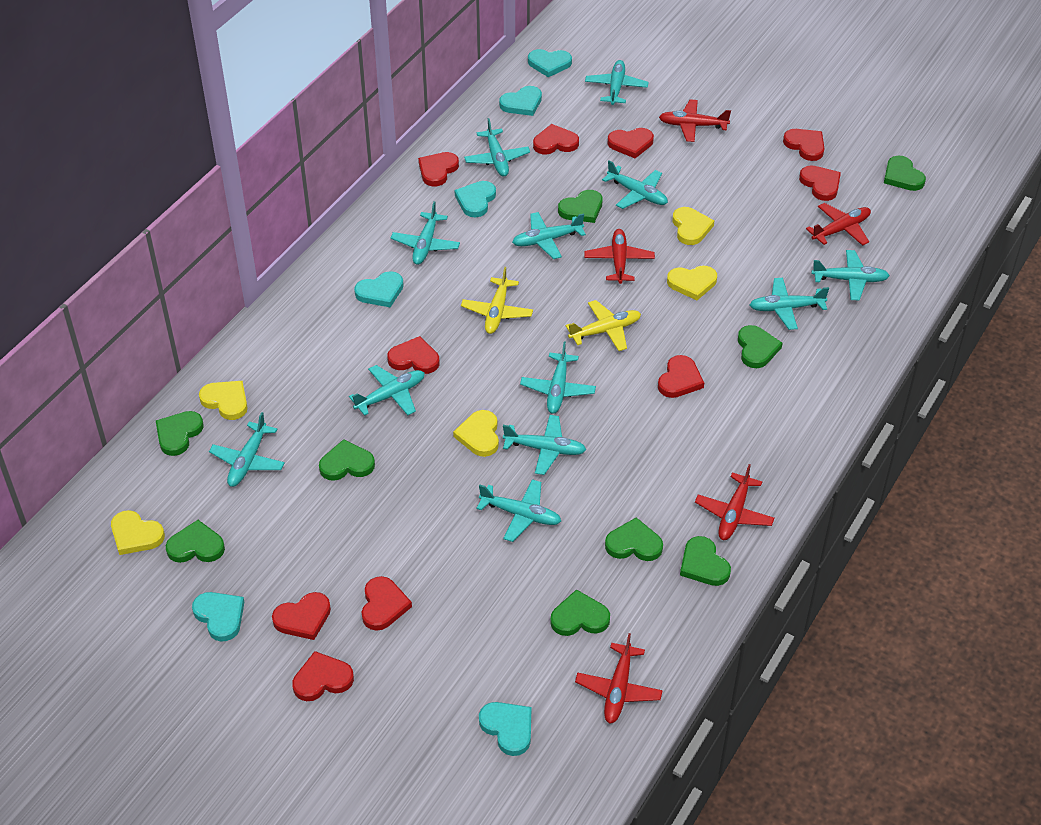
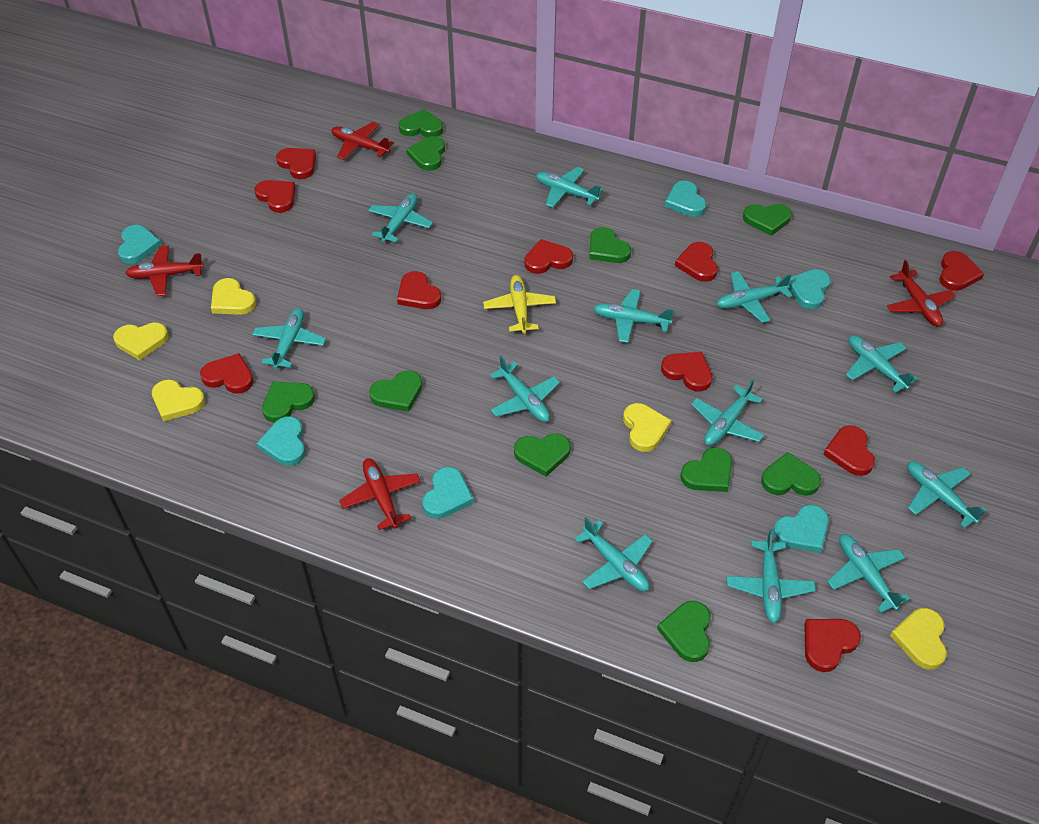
green heart: [156,411,204,456] [166,520,225,563] [319,439,375,481] [550,589,610,636] [558,190,603,223] [605,517,663,561] [680,536,731,586] [738,325,783,368] [884,155,926,191] = 9 -> [262,382,315,423] [369,370,422,412] [399,109,443,137] [406,136,445,171] [514,433,571,477] [589,227,631,263] [657,601,711,662] [680,447,732,492] [743,204,792,236] [761,452,821,496] = 10
red plane: [575,633,663,724] [585,229,655,284] [659,99,731,142] [695,464,775,540] [806,203,871,246] = 5 -> [125,245,204,296] [332,122,394,160] [339,458,421,530] [887,260,956,327] = 4
yellow plane: [461,267,533,334] [565,300,641,351] = 2 -> [483,275,556,334] = 1

